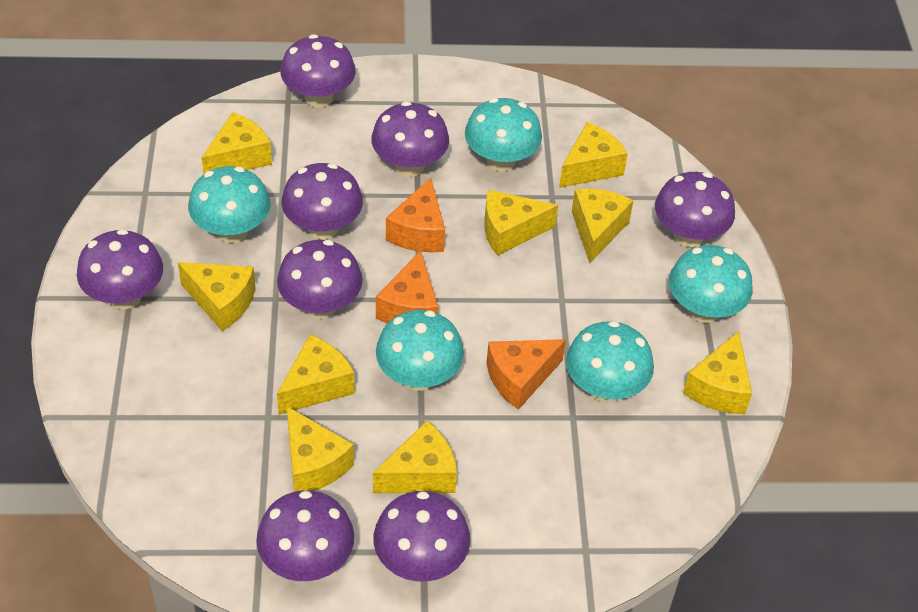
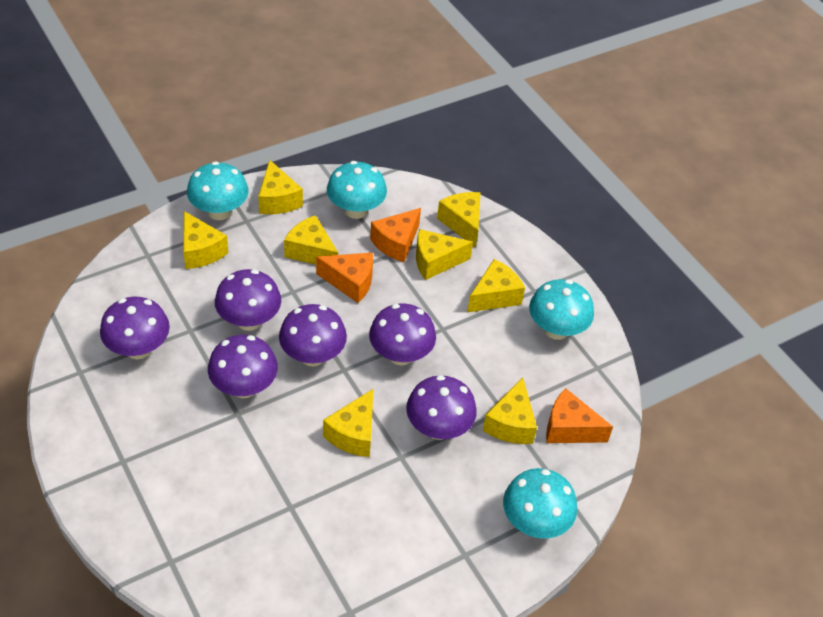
purple mushroom: [77,229,163,309] [256,490,354,581] [277,240,363,319] [280,34,356,108] [281,163,363,239] [371,101,449,177] [374,491,470,582] [655,172,735,247] = 8 -> [100,297,170,360] [208,335,278,398] [215,269,281,331] [279,304,347,367] [369,304,436,365] [406,375,477,440] = 6
turquoise mushroom: [188,166,270,243] [376,310,464,391] [465,98,542,171] [566,321,654,402] [669,245,753,323] = 5 -> [187,161,248,220] [327,161,387,219] [503,468,577,539] [529,279,594,340] = 4
yellow cheese: [178,262,256,331] [201,112,272,174] [277,335,355,414] [287,406,354,492] [373,421,457,493] [484,190,558,256] [559,122,628,188] [572,188,634,263] [683,331,752,414] = 9 -> [183,211,228,269] [258,160,303,214] [284,215,338,264] [323,389,373,457] [416,229,473,280] [437,192,480,248] [467,259,525,312] [483,377,537,444] = 8

